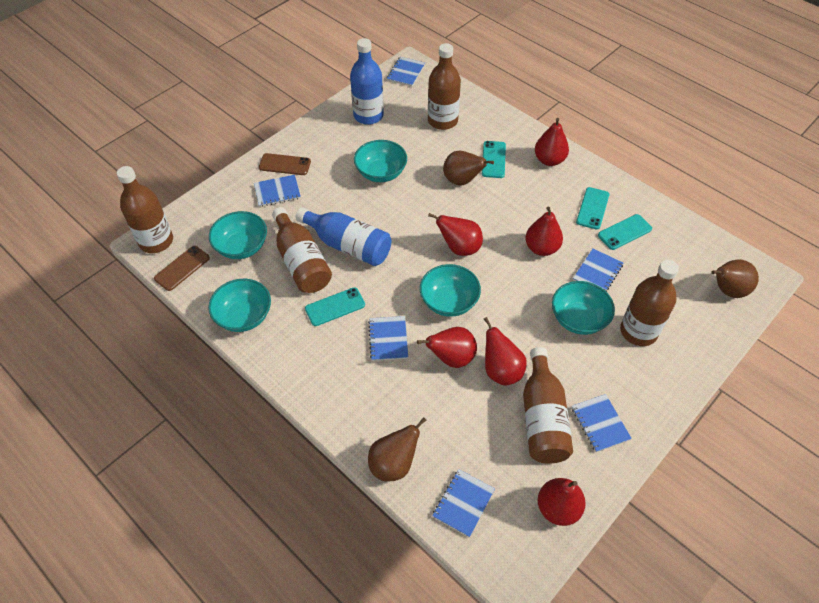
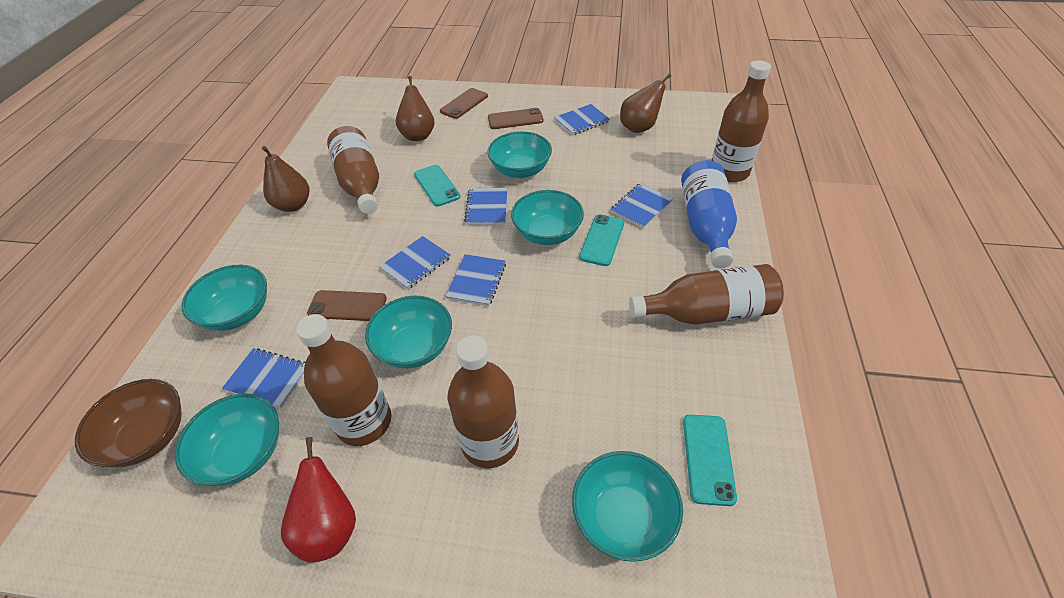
blue bottle: [296,207,391,266] [350,38,384,125] = 2 -> [681,160,737,268] = 1
brown bowl: none = 0 -> [75,379,182,467] = 1
brown phone: [154,246,210,291] [259,153,311,175] = 2 -> [307,290,387,321] [440,88,488,119] [488,108,543,129] = 3
red pear: [417,327,477,368] [428,213,483,256] [484,317,527,386] [525,207,563,256] [535,118,569,166] [538,478,586,526] = 6 -> [281,437,356,563] = 1
turquoise bowl: [208,279,271,332] [209,211,267,259] [354,140,407,182] [420,264,481,317] [552,281,615,335] = 5 -> [175,394,279,486] [182,265,267,331] [365,296,452,368] [488,131,552,178] [511,190,584,245] [572,451,683,562] = 6
turquoise phone: [305,287,365,326] [482,141,506,178] [576,187,609,229] [598,214,652,250] = 4 -> [414,165,461,207] [579,215,624,266] [683,415,737,506] = 3

